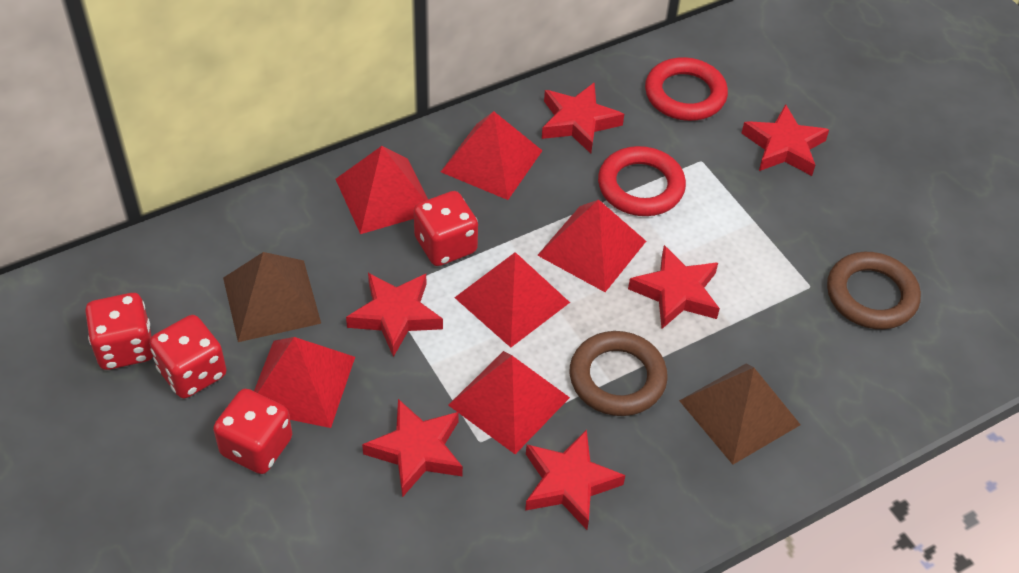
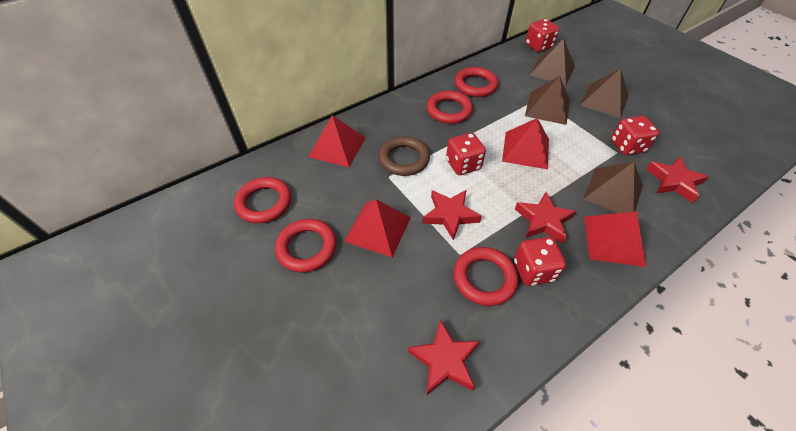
brown pyramid: [223,252,321,342] [679,363,801,465] = 2 -> [525,76,570,125] [530,39,575,86] [580,68,629,118] [583,161,643,213] = 4
brown ring: [570,331,668,416] [827,252,921,329] = 2 -> [378,136,430,176] = 1
red pyramid: [254,337,355,428] [336,146,428,234] [441,111,543,200] [448,351,570,454] [454,252,570,348] [537,200,646,292] = 6 -> [308,115,365,167] [344,199,411,258] [502,118,549,169] [584,211,646,267] = 4
red ring: [598,146,686,216] [645,57,728,121] = 2 -> [234,177,291,223] [275,219,337,272] [427,90,473,124] [453,247,518,306] [455,67,499,97] = 5
red star: [346,273,443,357] [362,399,463,498] [525,429,625,530] [542,82,624,154] [628,245,720,329] [742,104,829,176] = 6 -> [408,319,480,395] [422,190,482,241] [515,192,576,244] [646,156,709,203] = 4

